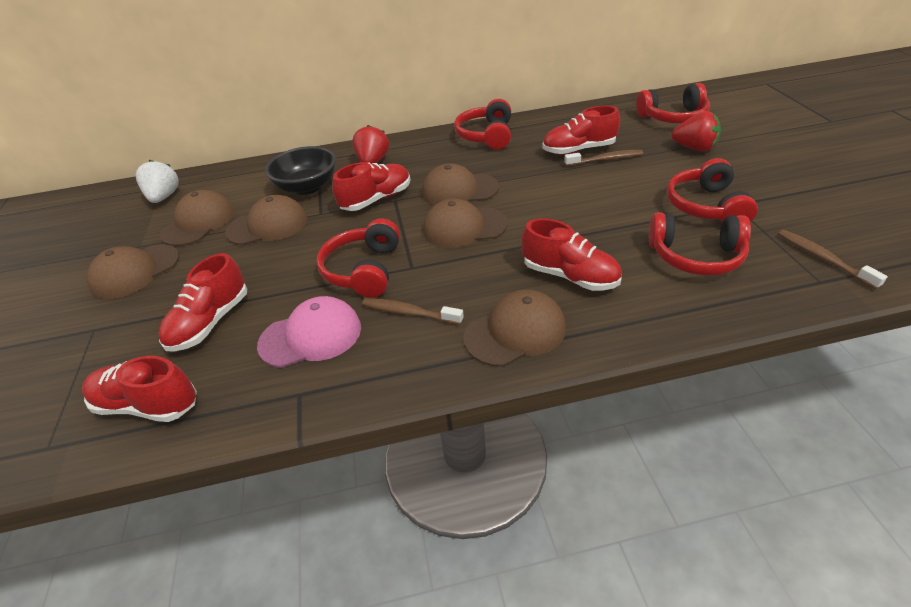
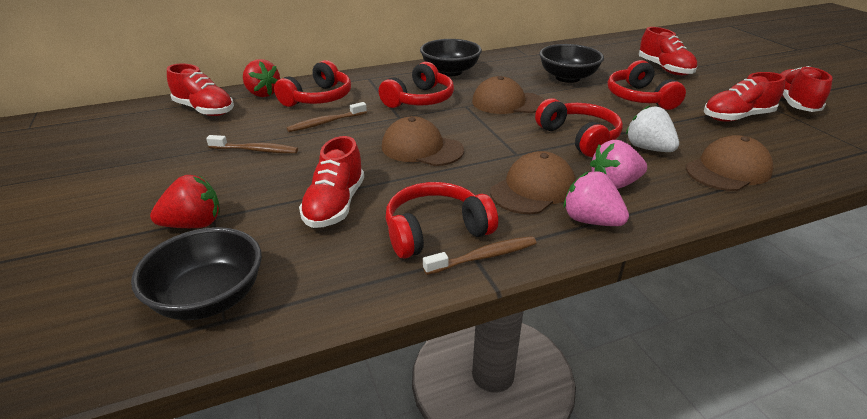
black bowl: [265,146,336,195] = 1 -> [131,227,262,320] [420,39,482,76] [539,44,604,83] = 3
brown cap: [87,244,179,299] [160,190,234,246] [225,195,307,245] [422,163,499,205] [423,198,508,248] [464,290,566,367] = 6 -> [382,116,464,166] [472,76,545,114] [490,151,575,214] [686,135,774,191] = 4
pink cap: [257,296,361,368] = 1 -> none = 0
pink strawberry: none = 0 -> [564,171,629,226] [590,140,647,189] = 2

